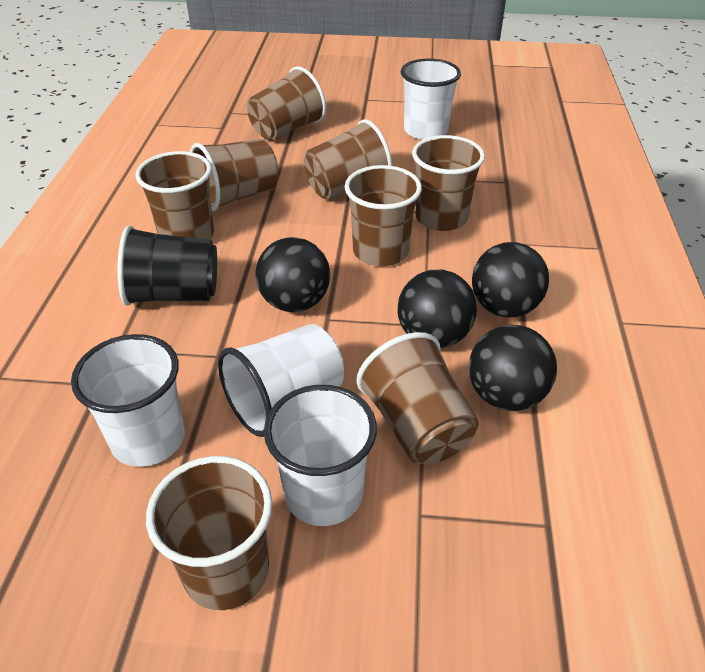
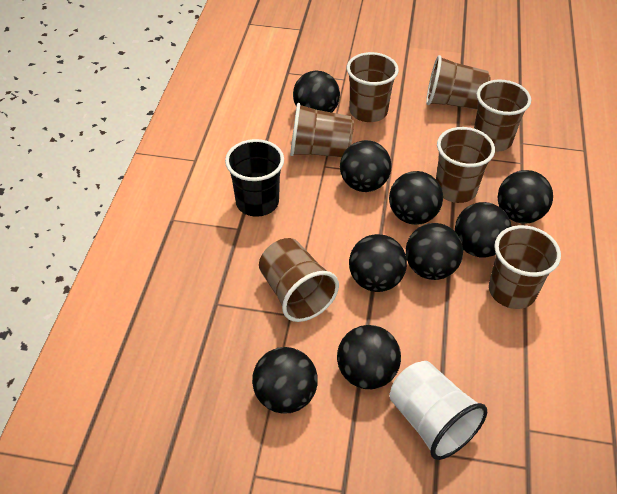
black ball: [256,237,330,312] [398,269,477,348] [469,325,557,411] [472,242,549,318] = 4 -> [252,347,318,414] [293,71,340,113] [337,325,401,389] [340,140,391,192] [349,234,407,292] [389,171,443,225] [406,223,463,280] [455,202,512,258] [498,170,553,223] = 9
brown cup: [136,151,214,239] [146,456,272,610] [190,139,279,211] [247,66,326,141] [304,119,392,200] [345,165,422,266] [356,332,479,464] [412,135,485,231] = 8 -> [259,238,339,322] [290,103,354,157] [347,52,399,122] [426,55,490,109] [436,127,495,203] [474,79,531,152] [489,225,561,309] = 7
white cup: [71,334,185,467] [218,324,344,437] [264,385,377,526] [401,59,461,140] = 4 -> [389,361,487,460] = 1

